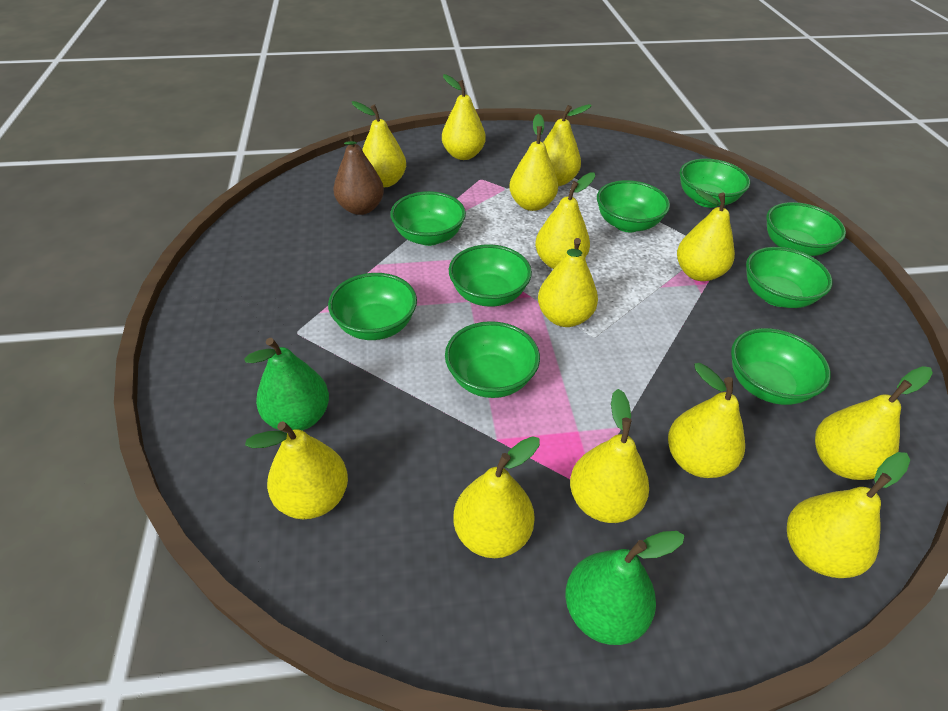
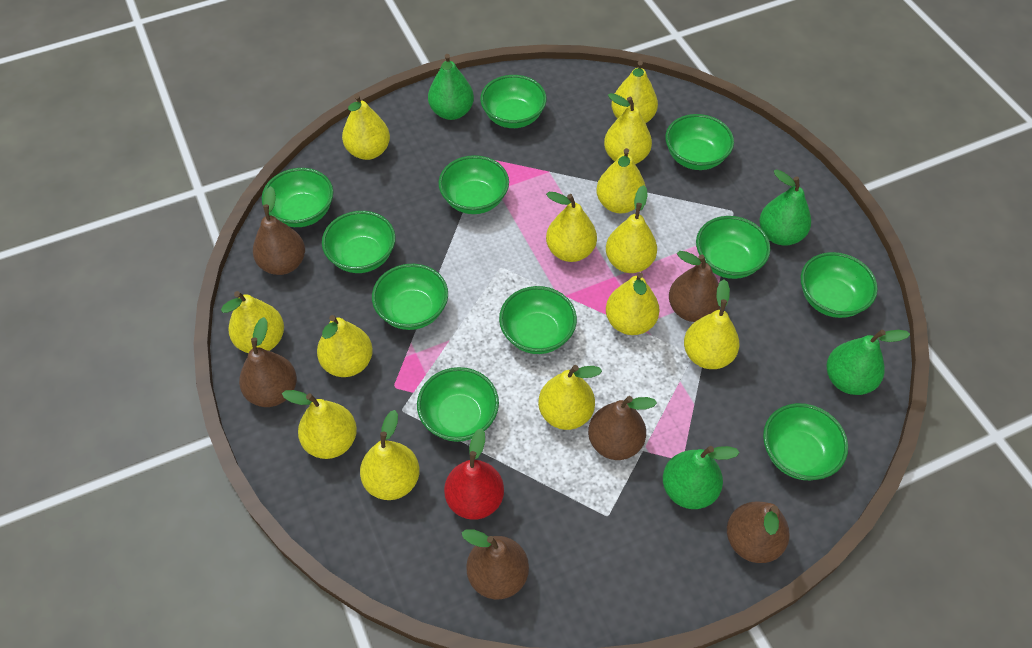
brown pear: [333,132,384,215] = 1 -> [239,317,297,407] [253,186,305,275] [461,529,529,599] [588,396,657,460] [669,251,720,322] [727,502,790,563] = 6
green bowl: [328,273,417,340] [390,191,466,246] [445,321,540,398] [449,244,532,307] [597,180,670,232] [680,158,750,208] [731,328,831,405] [746,247,833,308] [766,202,846,256] = 9 -> [262,168,333,227] [322,211,396,273] [372,264,448,330] [417,367,499,442] [438,155,509,214] [480,75,547,128] [499,286,577,354] [665,114,734,170] [696,216,770,279] [763,403,848,480] [801,252,878,318] = 11
green pear: [244,338,329,431] [565,531,685,645] = 2 -> [428,54,474,120] [663,446,740,509] [759,170,811,246] [827,329,910,395] = 4
red pear: none = 0 -> [444,428,504,520] = 1

